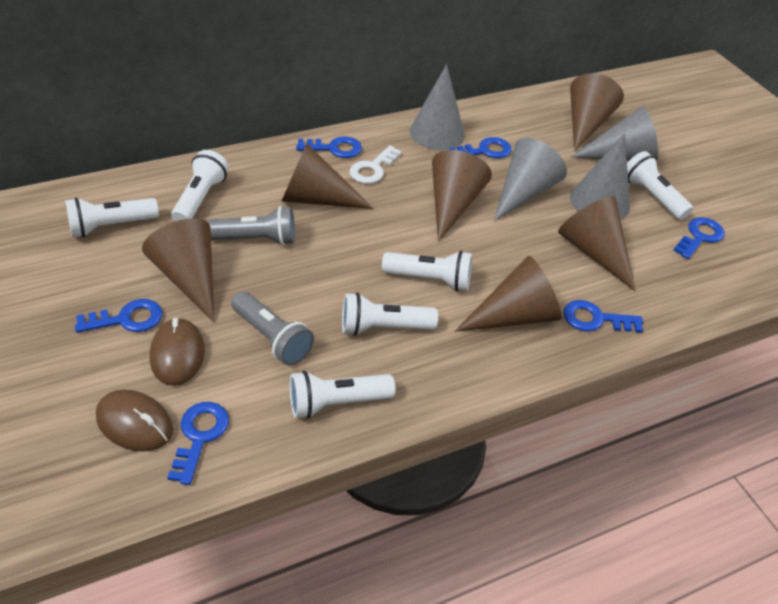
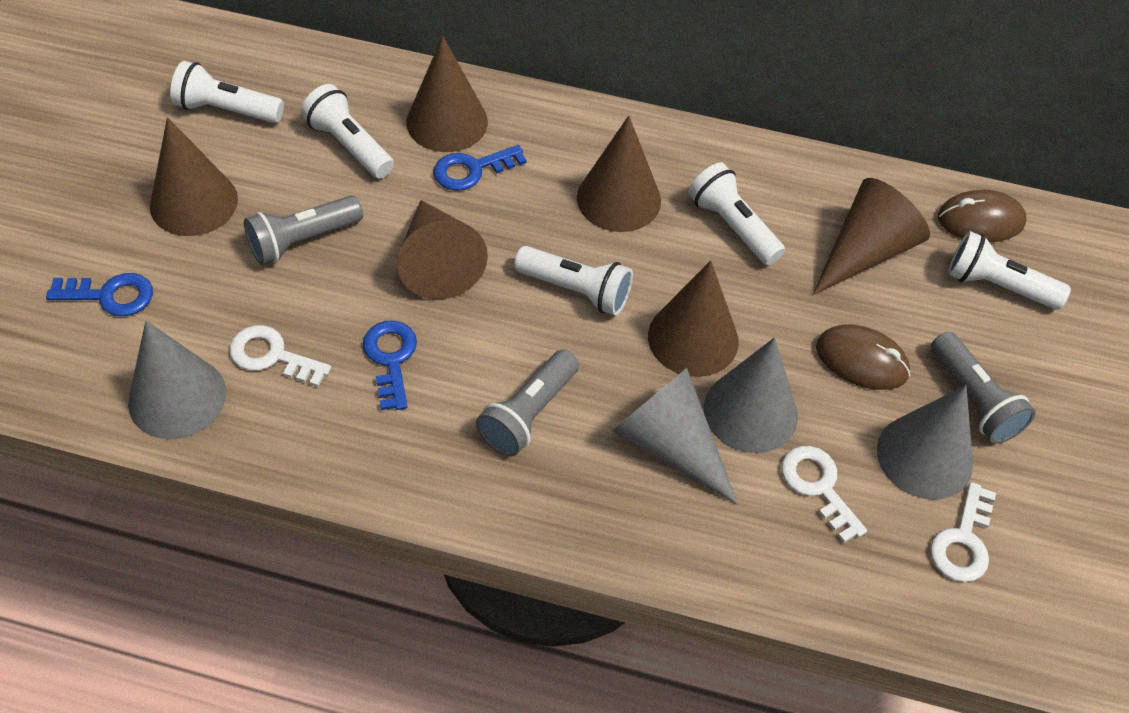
blue key: [75,299,162,333] [167,402,229,485] [296,137,362,158] [449,137,512,158] [564,300,643,333] [673,217,725,259] = 6 -> [46,273,153,316] [363,321,417,410] [433,145,527,191] = 3
grey flashlight: [207,206,295,245] [231,292,314,366] = 2 -> [244,195,363,265] [476,350,579,457] [931,332,1036,444] = 3
white flashlight: [65,198,159,237] [171,150,229,221] [290,371,395,419] [342,292,438,336] [382,251,472,291] [627,151,693,220] = 6 -> [170,61,284,123] [301,84,394,179] [514,246,633,316] [688,163,785,265] [948,231,1071,310] = 5
white key: [349,145,402,184] = 1 -> [229,325,331,387] [781,446,867,543] [930,482,996,582] = 3

